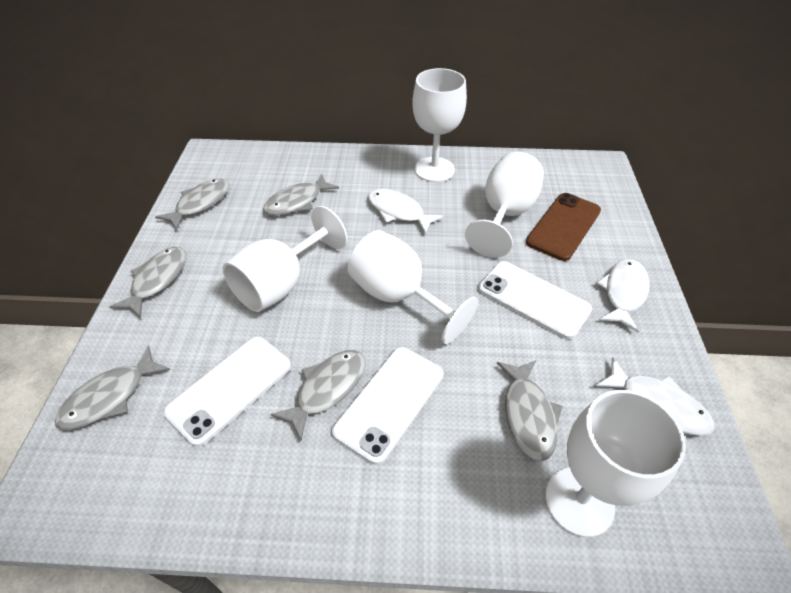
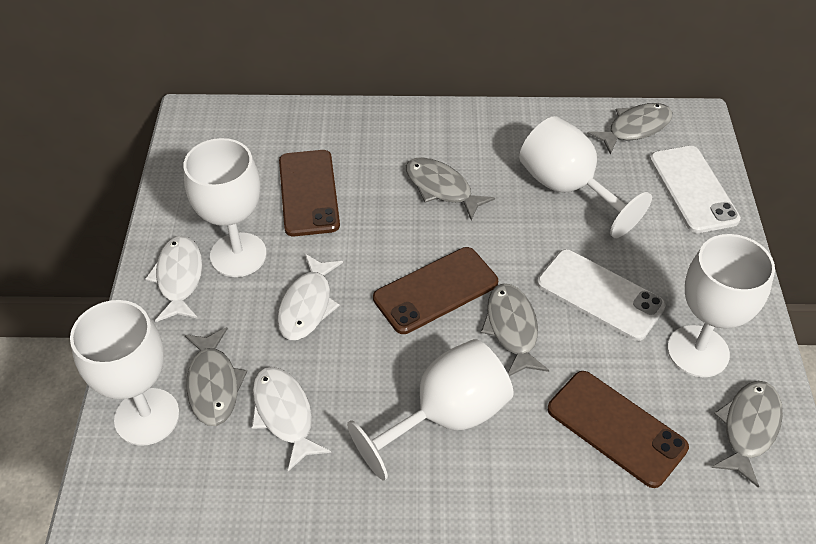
brown phone: [526,193,601,261] = 1 -> [279,150,340,236] [373,247,498,334] [548,371,689,488] = 3
grey fish: [55,346,170,430] [110,247,186,318] [155,179,229,230] [263,173,339,216] [271,350,366,440] [497,360,563,461] = 6 -> [185,327,247,426] [406,157,495,220] [481,284,549,376] [587,103,672,155] [711,381,783,488] = 5
white phone: [163,336,291,447] [332,347,443,465] [479,261,592,339] = 3 -> [537,249,666,341] [650,146,741,233] = 2

